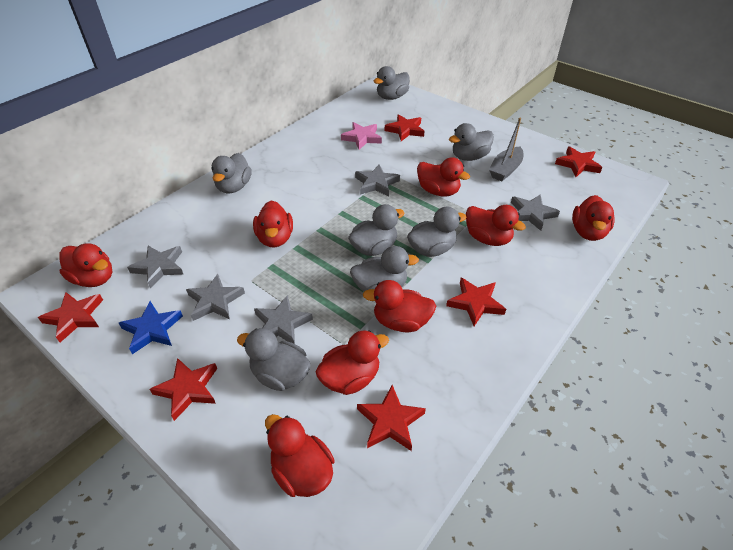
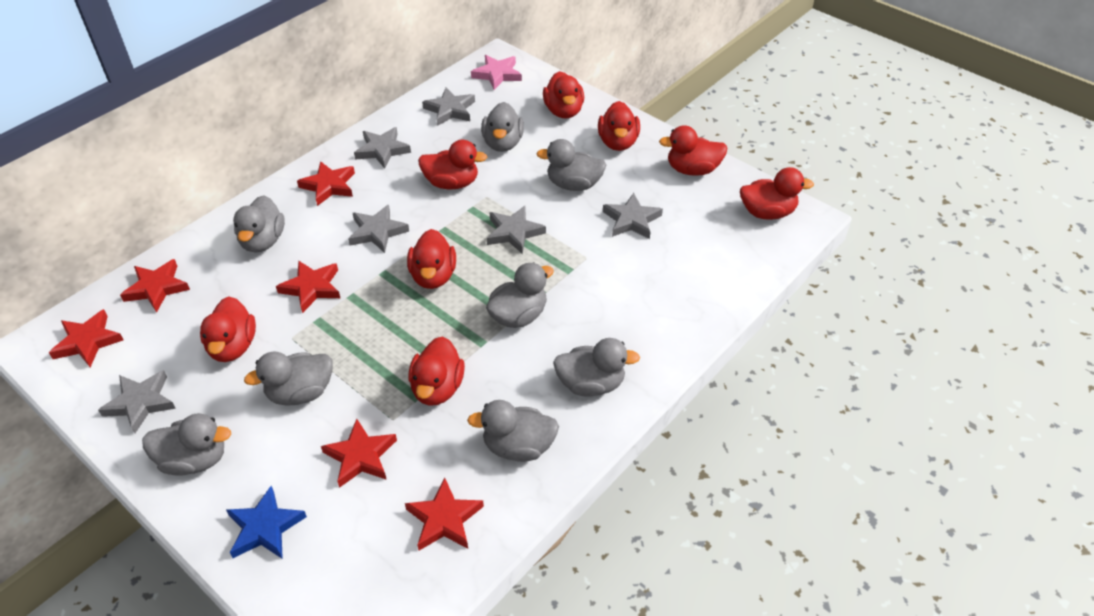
grey boat: [489,118,523,181] = 1 -> none = 0
grey duck: [211,153,252,193] [237,328,311,391] [348,204,404,256] [350,246,419,291] [373,66,410,100] [407,207,467,257] [449,123,494,161] = 7 -> [142,413,231,476] [233,195,285,253] [244,352,333,406] [467,400,559,462] [481,102,524,152] [486,262,554,328] [536,139,607,191] [553,338,640,397] = 8
grey star: [127,246,184,289] [186,274,245,321] [254,295,313,344] [355,164,400,197] [511,194,560,231] = 5 -> [98,370,176,433] [348,205,409,253] [354,127,411,168] [422,88,475,126] [487,206,546,254] [603,193,663,239] = 6

